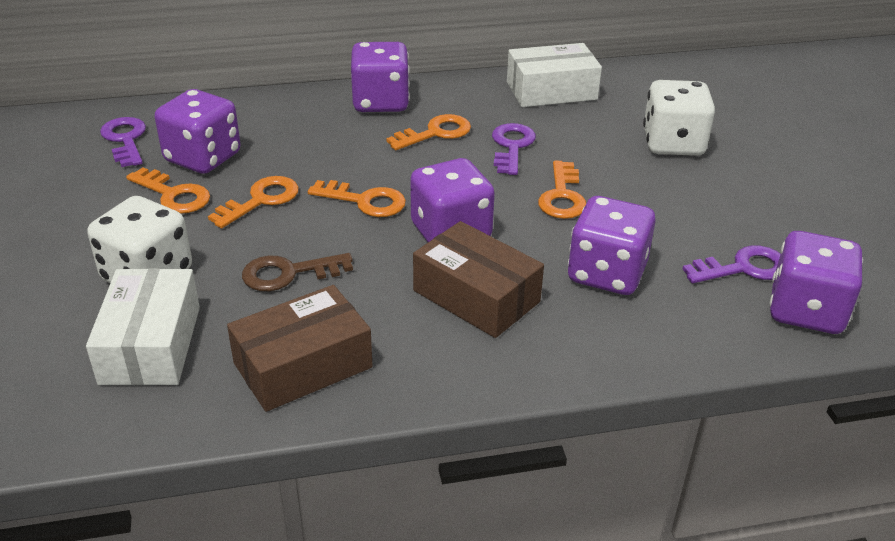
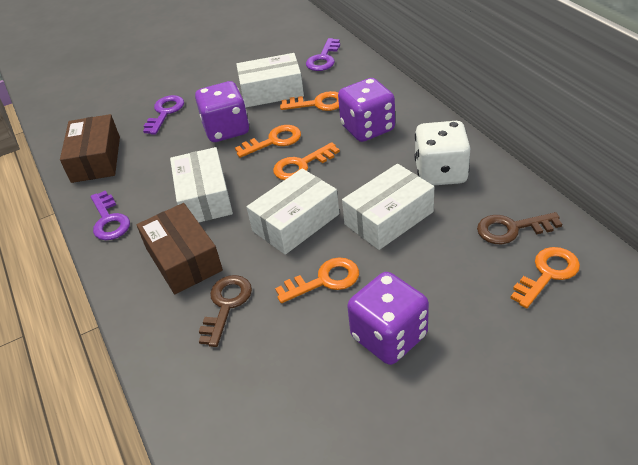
brown key: [242,253,353,291] = 1 -> [199,275,252,347] [477,212,562,244] = 2
purple dice: [155,89,241,174] [351,42,410,112] [410,158,495,242] [568,196,656,295] [769,231,863,334] = 5 -> [195,81,249,142] [338,78,395,142] [347,272,429,365] = 3
white box: [86,268,200,386] [507,43,602,107] = 2 -> [170,147,233,222] [236,53,304,108] [247,168,339,255] [342,164,434,250] = 4
white dice: [88,196,192,283] [643,80,715,156] = 2 -> [415,121,470,186] = 1

